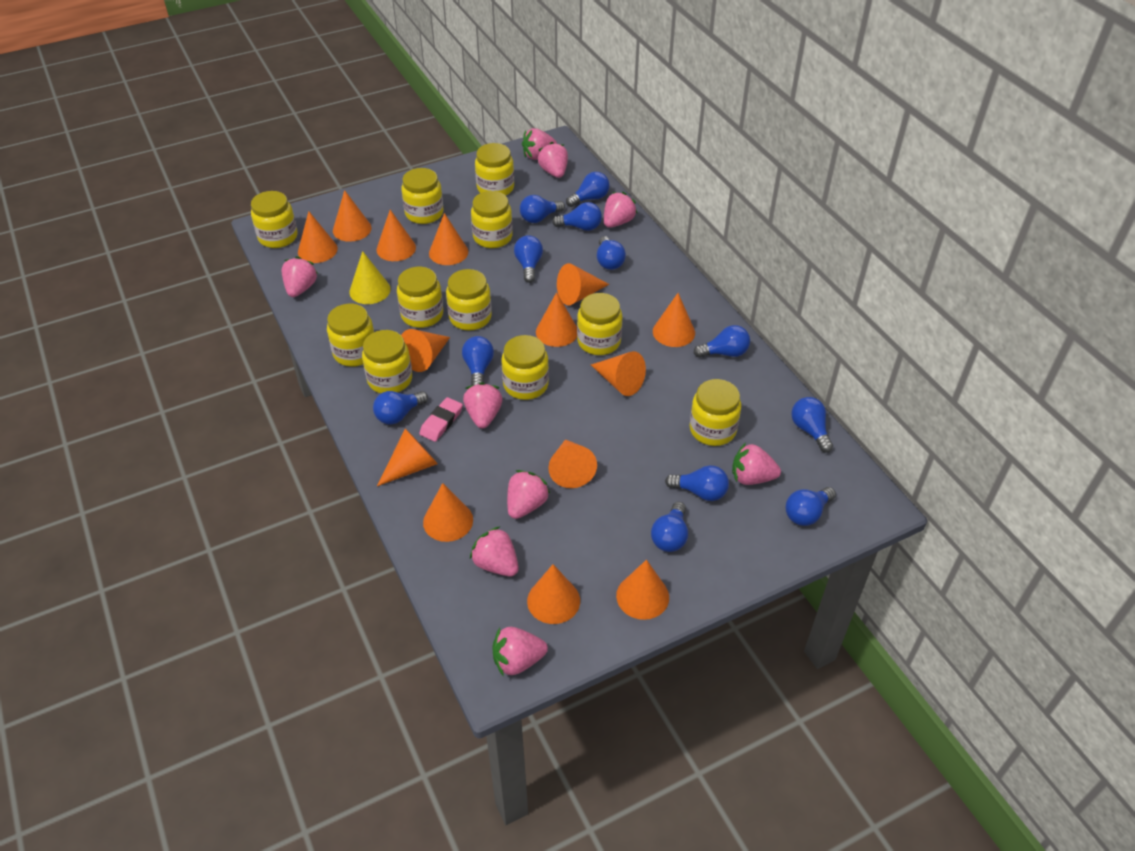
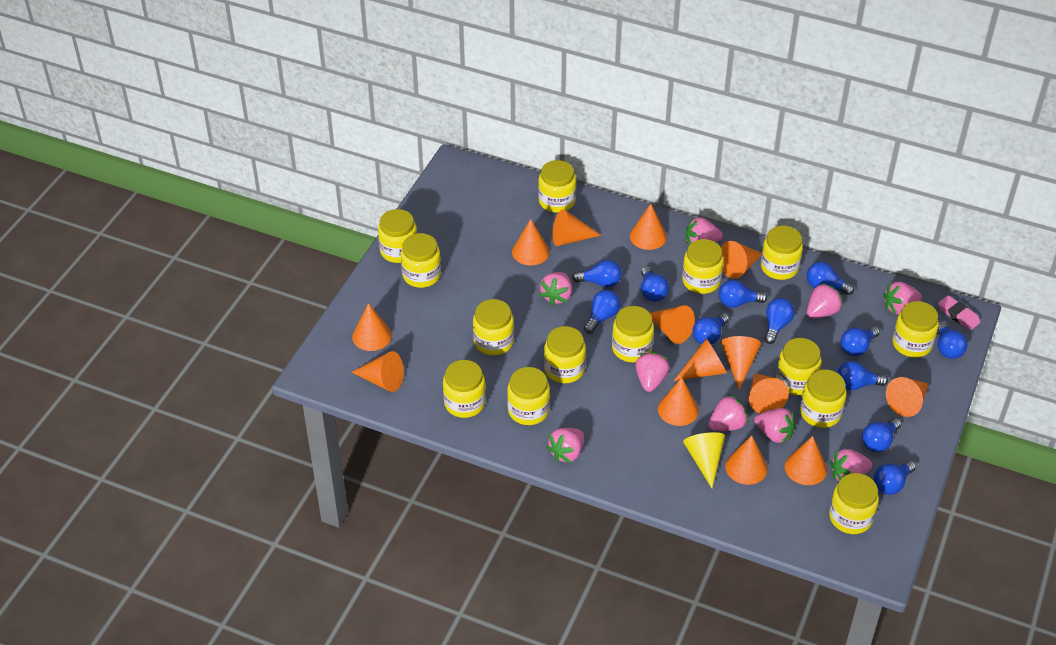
yellow jar: [251,191,298,248] [327,304,374,367] [362,330,412,393] [397,267,443,328] [401,168,444,224] [446,269,492,331] [471,191,513,248] [475,143,514,196] [501,335,549,400] [577,293,622,355] [690,379,741,446] = 11 -> [378,209,417,263] [401,233,441,288] [443,360,486,418] [473,299,514,356] [507,367,550,425] [538,160,576,213] [544,326,586,383] [612,306,654,362] [682,239,724,294] [761,226,803,280] [776,338,821,395] [800,369,847,428] [829,473,879,534] [892,301,939,358] = 14

